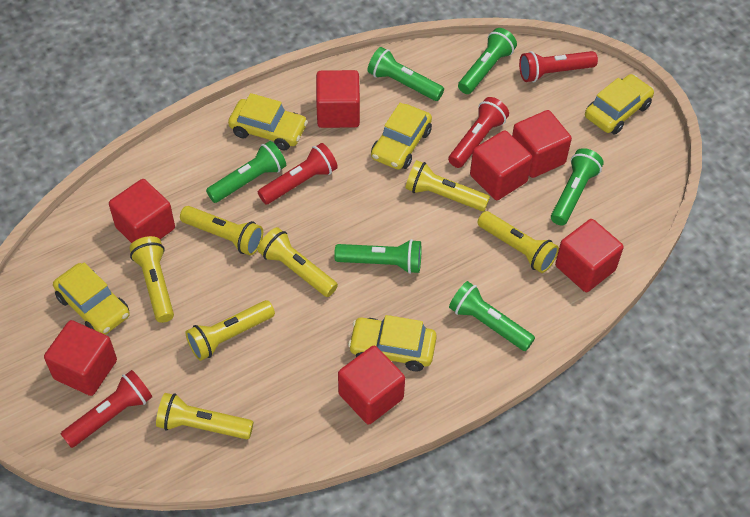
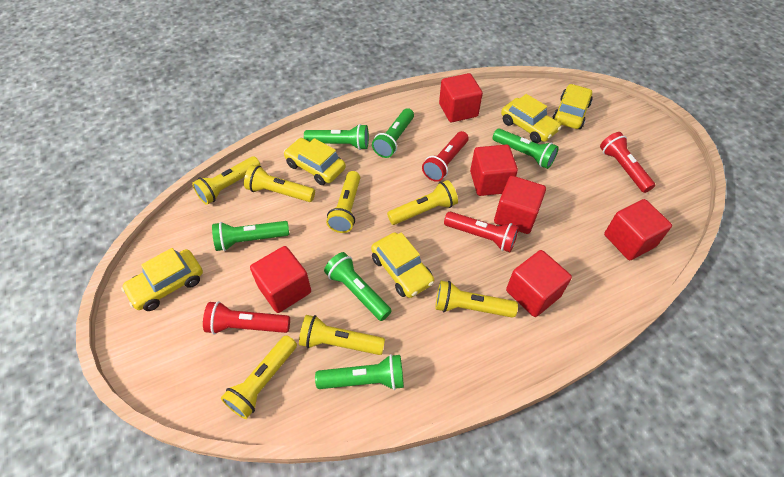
red cube: [44,320,117,396] [109,179,175,243] [316,70,360,128] [338,346,405,425] [470,130,532,200] [512,110,572,178] [555,219,624,292] = 7 -> [250,246,311,313] [439,73,483,122] [470,145,518,196] [494,176,546,234] [506,250,572,317] [604,199,672,260] = 6

